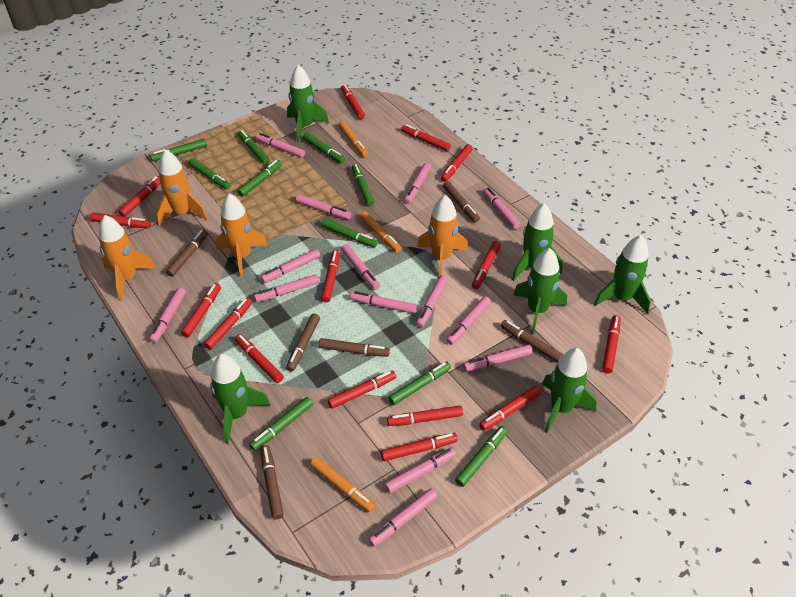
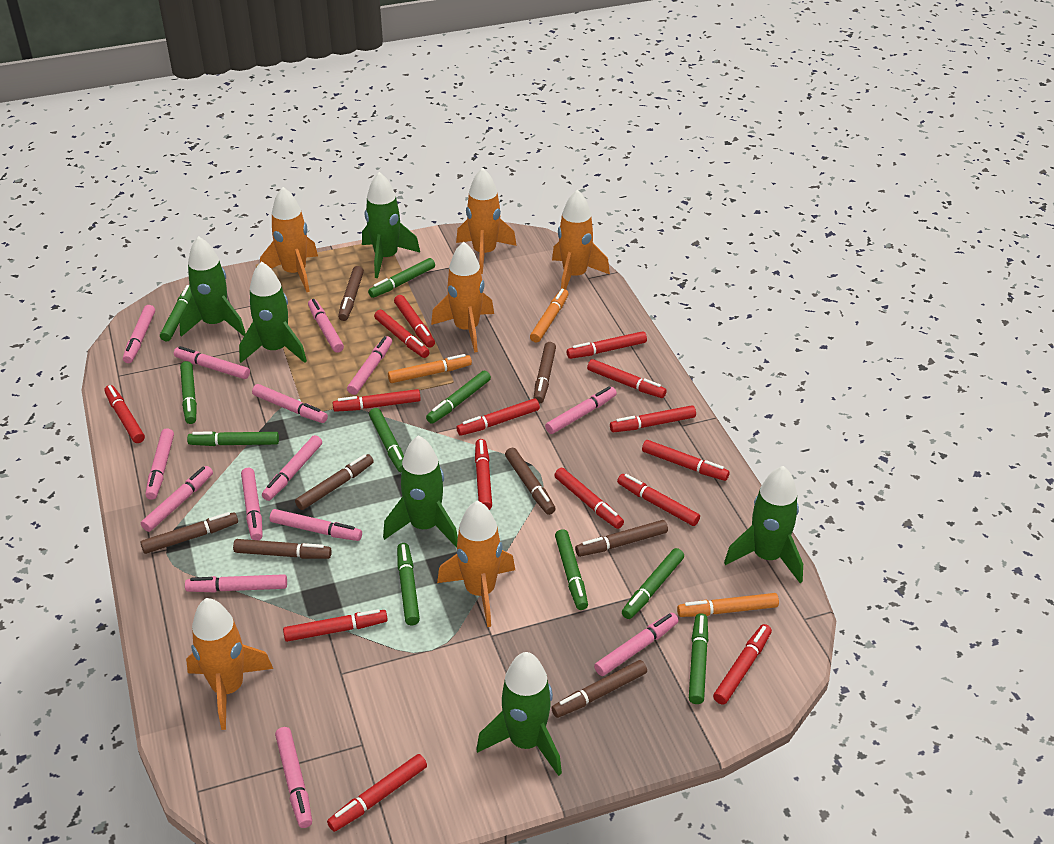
brown marker: [166,230,208,277] [260,445,284,520] [286,314,320,371] [319,338,390,357] [443,181,480,223] [501,320,563,363] = 6 -> [140,512,238,554] [233,539,332,559] [295,454,374,510] [338,266,364,321] [505,448,556,515] [534,342,556,404] [551,660,647,718] [575,520,668,557] = 8
orange rocket: [99,215,156,300] [156,150,207,226] [216,193,268,278] [417,195,468,276] = 4 -> [186,598,273,730] [260,187,318,292] [431,241,494,353] [437,501,515,627] [456,167,517,274] [552,190,610,289] = 6

